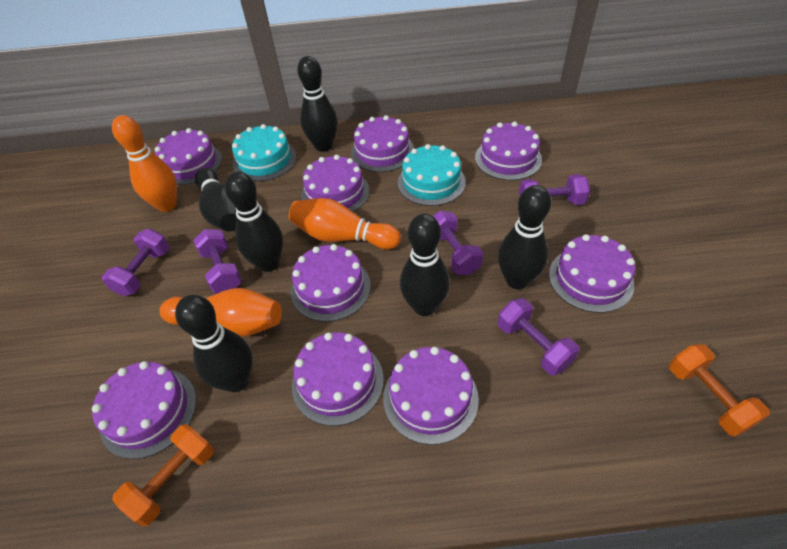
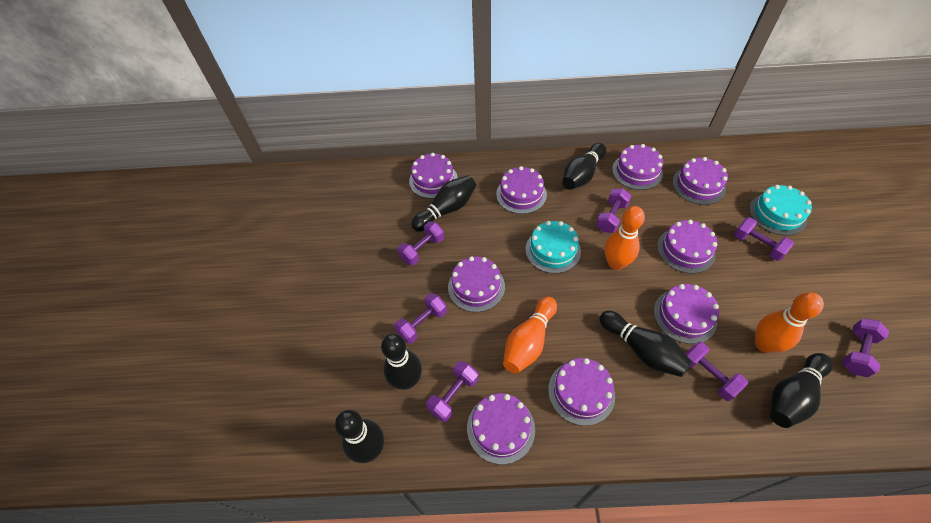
orange dumbbell: [112,424,214,527] [669,344,770,436] = 2 -> none = 0
purple dumbbell: [102,229,170,296] [193,229,242,293] [433,211,483,275] [498,298,580,376] [519,174,590,205] = 5 -> [394,293,447,344] [398,221,444,265] [426,361,478,422] [596,188,631,233] [686,342,748,401] [734,217,794,261] [842,318,889,378] = 7

